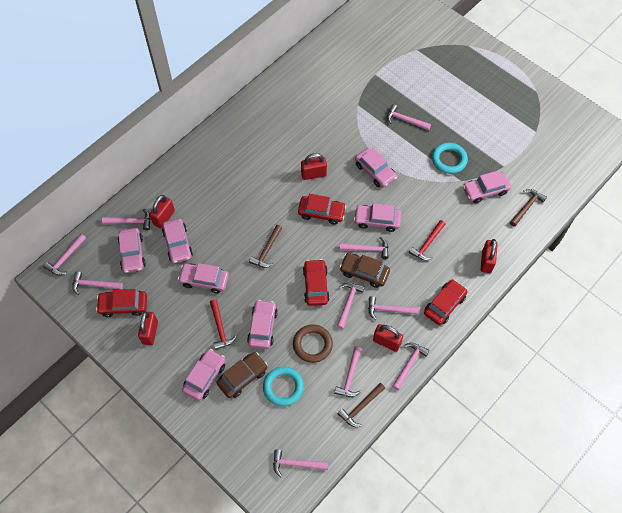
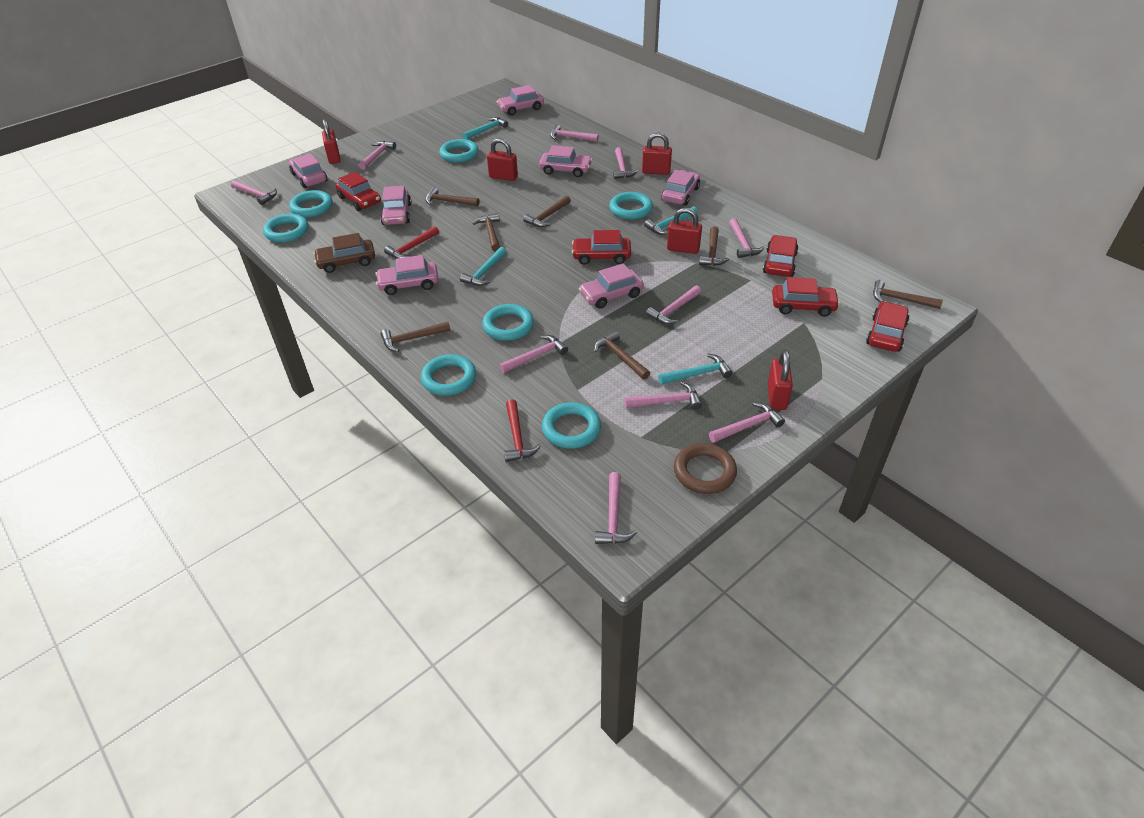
brown car: [216,352,268,398] [340,253,390,288] = 2 -> [313,233,375,273] = 1
brown hammer: [249,225,282,268] [338,383,385,427] [510,189,547,227] = 3 -> [380,322,451,352] [425,187,479,206] [473,213,500,251] [523,195,571,227] [594,331,650,380] [699,226,729,266] [873,280,943,309] = 7
pink car: [118,228,146,273] [162,218,193,263] [178,263,229,294] [182,349,226,401] [247,300,278,349] [354,203,402,232] [355,148,397,188] [463,170,511,203] = 8 -> [289,154,327,188] [375,255,439,295] [380,186,411,225] [497,85,544,116] [539,145,592,177] [579,263,644,309] [662,170,700,206] = 7
red car: [96,289,147,317] [298,194,346,225] [303,259,330,306] [424,279,467,325] = 4 -> [335,172,381,211] [572,230,631,265] [763,235,798,277] [772,277,840,317] [866,301,909,352] = 5
turquoise hammer: none = 0 -> [460,247,507,286] [463,117,508,139] [644,206,698,235] [658,354,733,385] = 4
turquoise ring: [263,367,304,406] [432,143,468,174] = 2 -> [263,214,309,242] [289,190,333,217] [421,354,476,396] [439,139,479,163] [482,304,534,341] [542,402,601,449] [609,192,653,219] = 7

